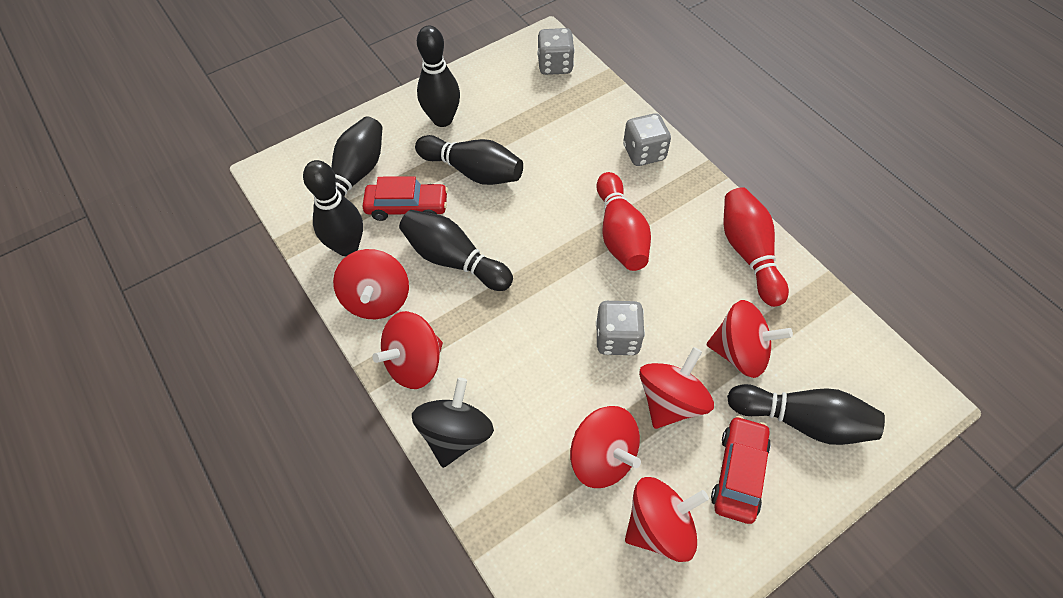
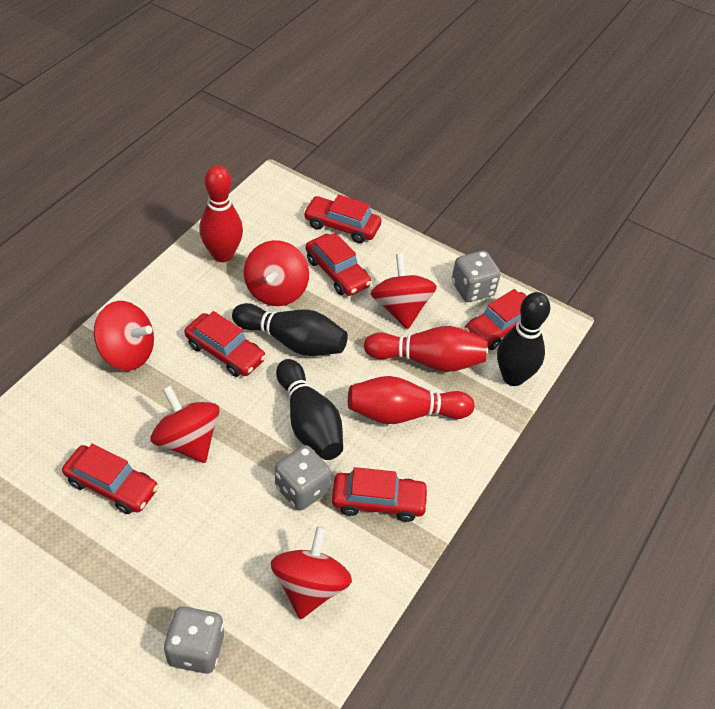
black bowling pin: [303,160,363,256] [313,116,383,207] [399,210,513,291] [415,135,523,185] [417,26,460,127] [727,384,885,445] = 6 -> [232,303,348,356] [276,359,343,460] [497,292,550,386] = 3
black spinning top: [412,378,494,468] = 1 -> none = 0
red bowling pin: [596,172,651,271] [724,187,789,307] = 2 -> [199,166,243,262] [348,376,474,424] [364,326,487,372] = 3
red car: [362,176,448,221] [711,416,771,524] = 2 -> [62,444,159,514] [184,311,266,377] [303,194,382,243] [306,232,371,296] [332,467,429,522] [464,289,527,350] = 6
red spinning top: [333,249,409,319] [372,311,443,389] [570,406,641,488] [625,477,709,562] [639,347,714,429] [707,300,793,378] = 6 -> [94,301,154,371] [150,385,220,463] [244,240,309,306] [271,526,352,619] [371,254,437,329] = 5

